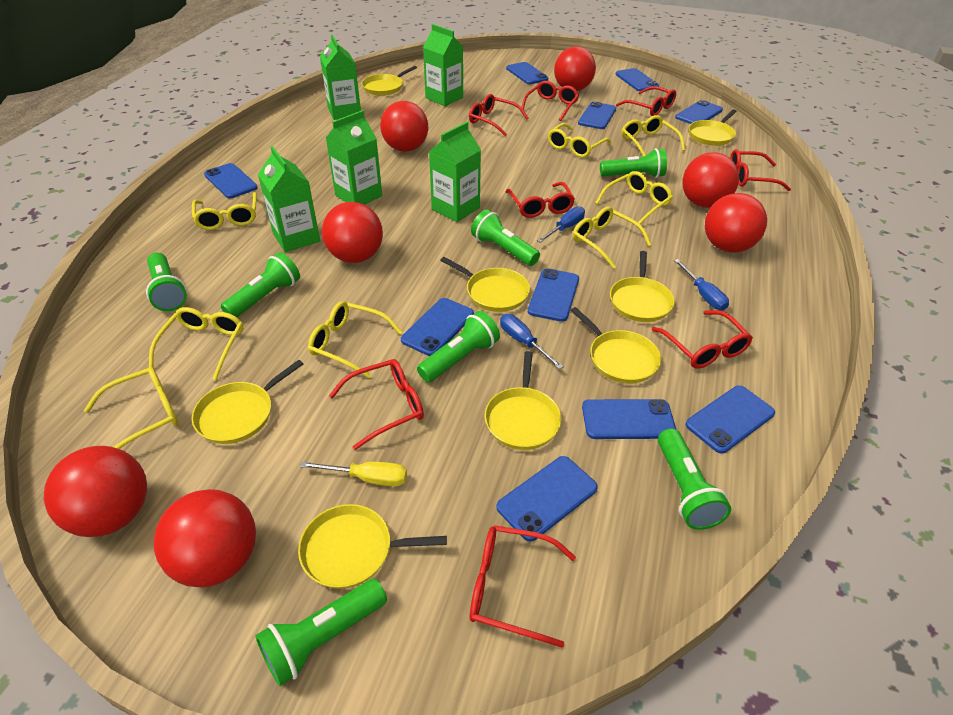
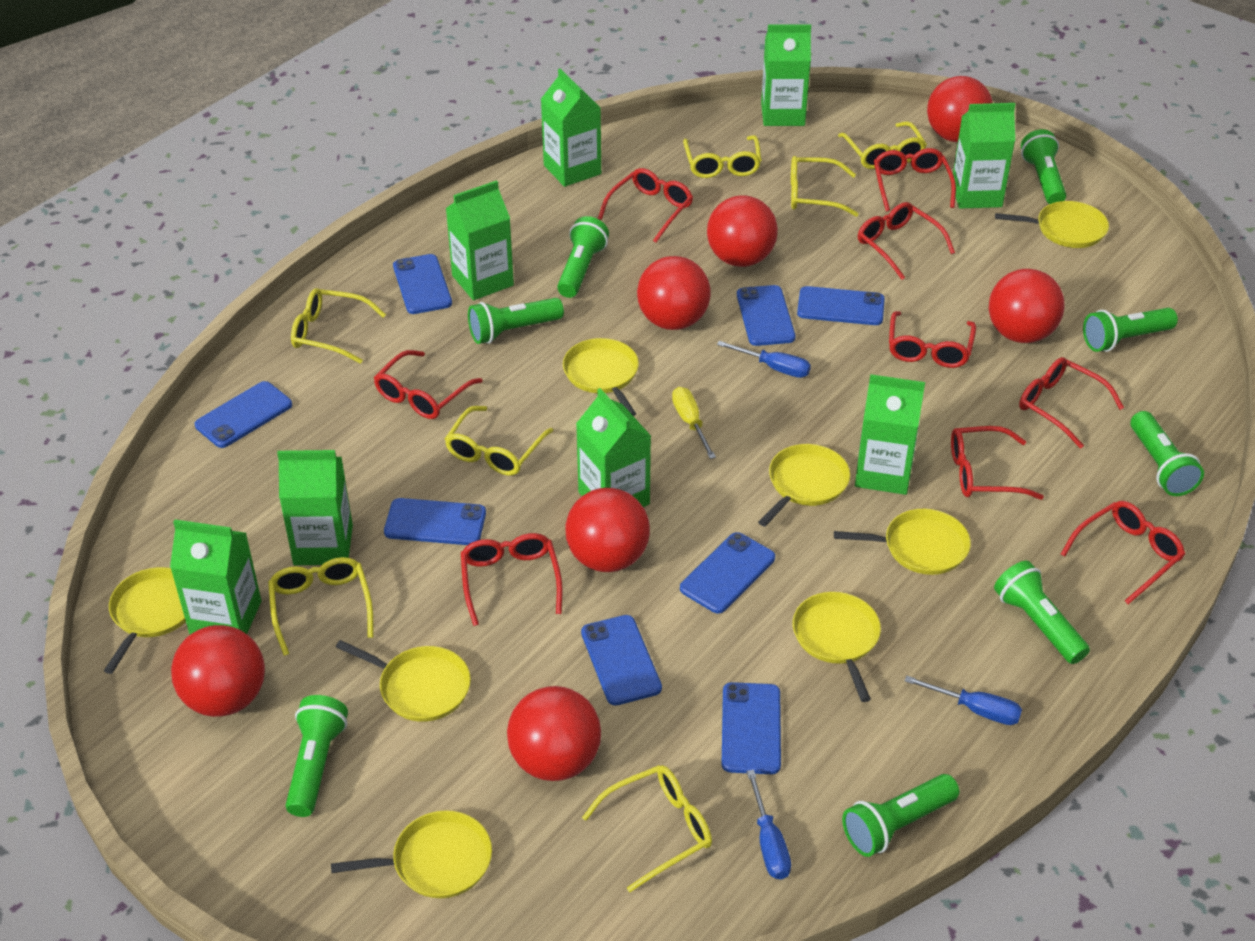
blue phone: [204,163,258,199] [401,298,474,356] [497,456,598,542] [506,62,548,84] [528,268,579,322] [578,101,616,129] [582,399,676,439] [616,68,659,91] [675,100,723,124] [686,385,775,454] = 10 -> [195,381,292,448] [384,498,486,545] [393,254,452,314] [581,615,662,705] [680,532,775,613] [722,682,781,774] [737,285,795,346] [797,286,885,325] = 8
green carton: [258,146,320,252] [320,35,361,120] [326,110,382,205] [423,24,463,106] [429,122,481,222] = 5 -> [170,519,261,635] [277,450,353,565] [446,180,514,300] [541,68,601,187] [576,388,651,507] [761,24,811,126] [855,374,925,495] [953,103,1015,209] = 8
green flashlight: [146,253,187,311] [221,252,300,317] [255,579,387,686] [417,311,500,382] [471,209,540,266] [600,148,667,178] [658,429,731,530] = 7 -> [286,695,348,817] [468,298,564,344] [557,216,609,298] [842,774,959,857] [994,561,1090,664] [1021,129,1066,204] [1083,308,1178,352] [1130,411,1204,496] = 8
red glasses: [329,359,424,450] [469,94,528,136] [470,525,576,648] [506,182,575,218] [522,81,579,121] [616,86,676,116] [651,310,753,369] [730,149,791,191] = 8 -> [374,350,482,419] [461,533,562,626] [598,168,693,243] [858,202,955,280] [874,148,956,212] [889,311,976,368] [951,426,1044,500] [1019,357,1124,448] [1061,501,1185,604] = 9
yellow glasses: [84,367,178,449] [149,307,243,381] [192,192,257,230] [308,301,403,378] [548,123,611,158] [573,207,652,269] [595,171,673,224] [621,115,685,157] = 8 -> [268,557,373,656] [291,288,386,364] [445,406,553,476] [582,765,712,892] [683,136,761,178] [791,156,858,217] [838,121,927,169] = 7

